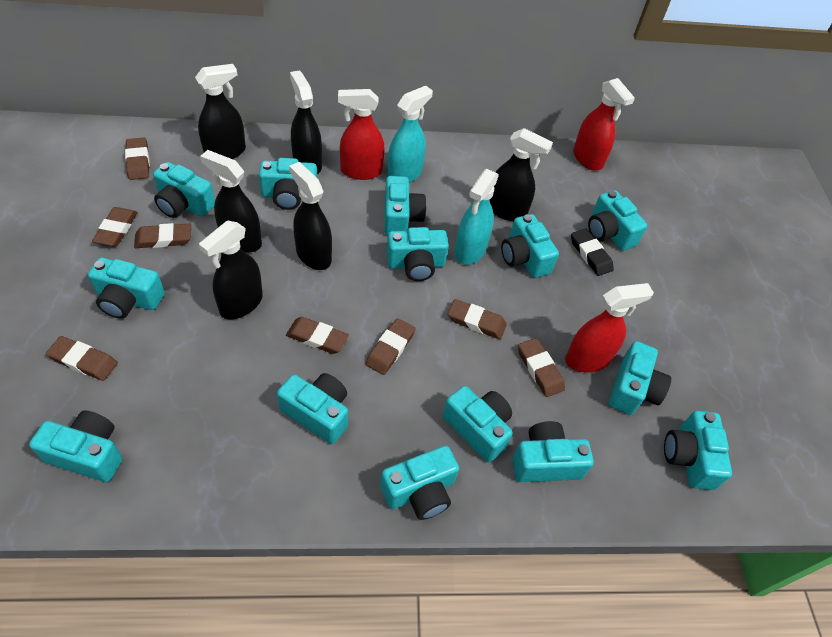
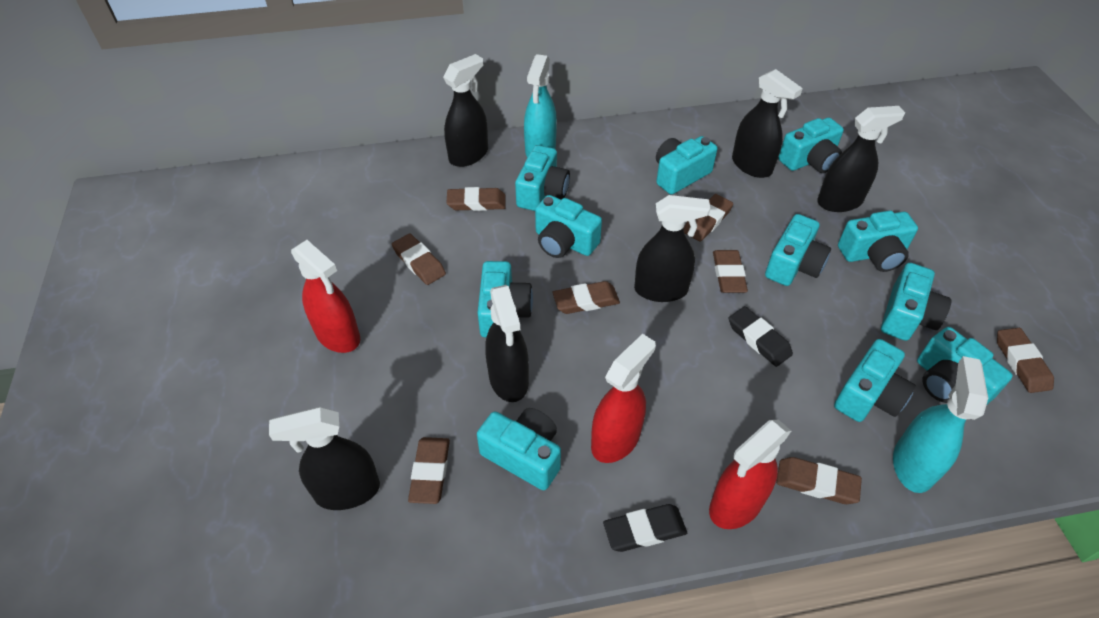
black eraser: [571,228,614,276] = 1 -> [603,504,687,552] [729,306,793,367] = 2
turquoise camera: [29,410,122,482] [88,258,165,319] [153,162,215,218] [259,158,318,210] [277,373,348,444] [380,446,459,520] [384,176,426,236] [387,227,449,281] [443,386,513,462] [501,214,559,278] [512,421,594,482] [588,190,647,251] [609,341,671,415] [664,411,732,490] = 14 -> [477,408,561,490] [478,261,533,338] [515,145,570,211] [535,195,602,258] [656,136,718,195] [765,214,831,286] [779,117,844,173] [834,339,916,422] [838,211,918,272] [881,263,951,341] [917,327,1013,404] = 11

